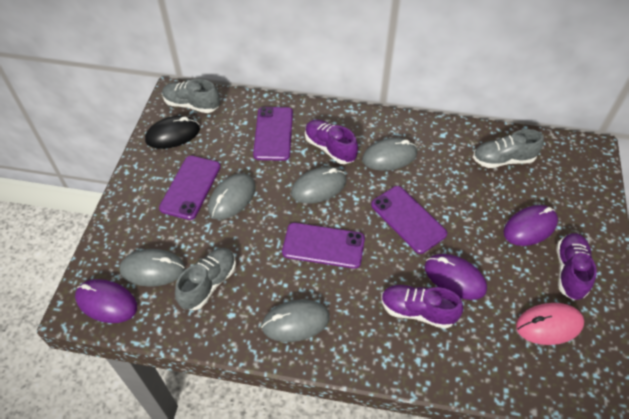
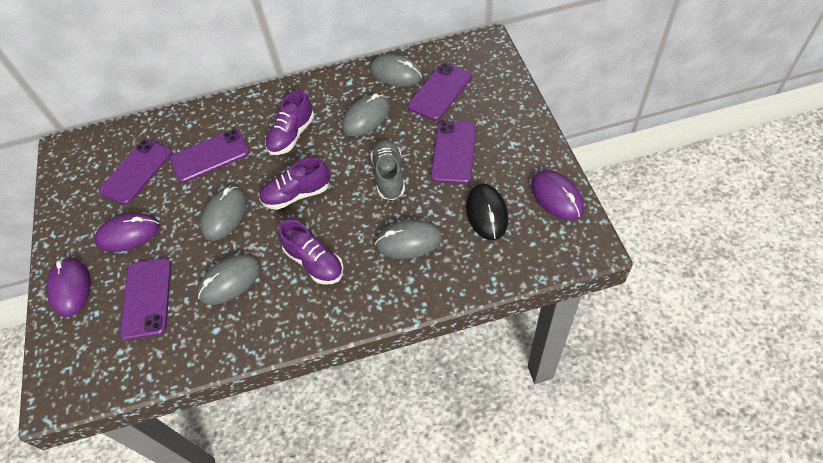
grey shoe: [162,79,220,113] [175,248,236,310] [473,129,544,168] = 3 -> [371,140,405,200] = 1
pink mouse: [516,303,584,345] = 1 -> none = 0
purple phone: [159,156,220,220] [253,107,293,161] [282,223,365,269] [371,186,447,254] = 4 -> [99,139,172,205] [120,258,171,340] [170,129,250,183] [408,63,472,121] [431,121,476,184] = 5

